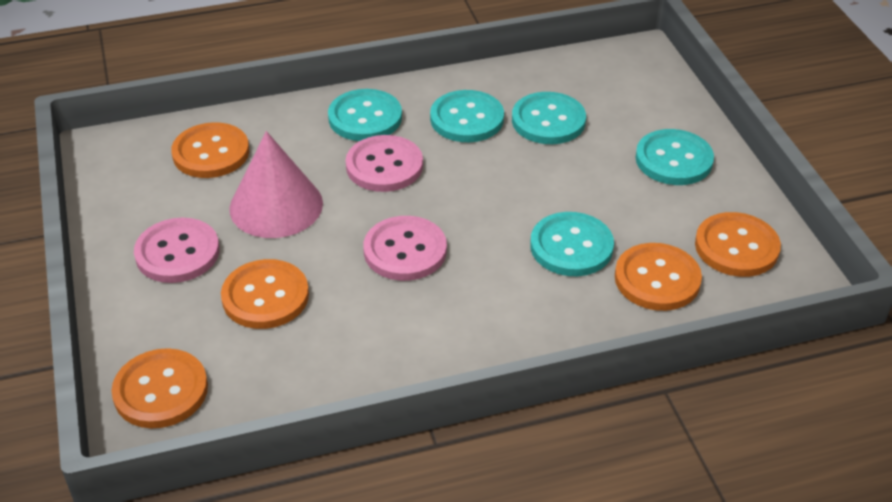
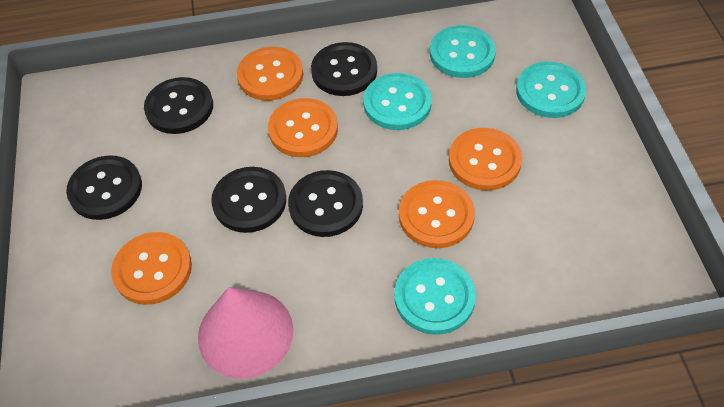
black button: none = 0 -> [66,155,142,220] [144,77,213,134] [211,167,286,233] [288,170,363,237] [311,42,377,96] = 5
pink button: [134,218,220,283] [346,135,423,192] [363,216,447,281] = 3 -> none = 0
turquoise button: [328,89,402,141] [430,90,504,142] [512,92,586,144] [530,212,614,276] [635,129,714,185] = 5 -> [363,73,432,130] [394,258,476,335] [430,25,496,78] [516,62,586,118] = 4

